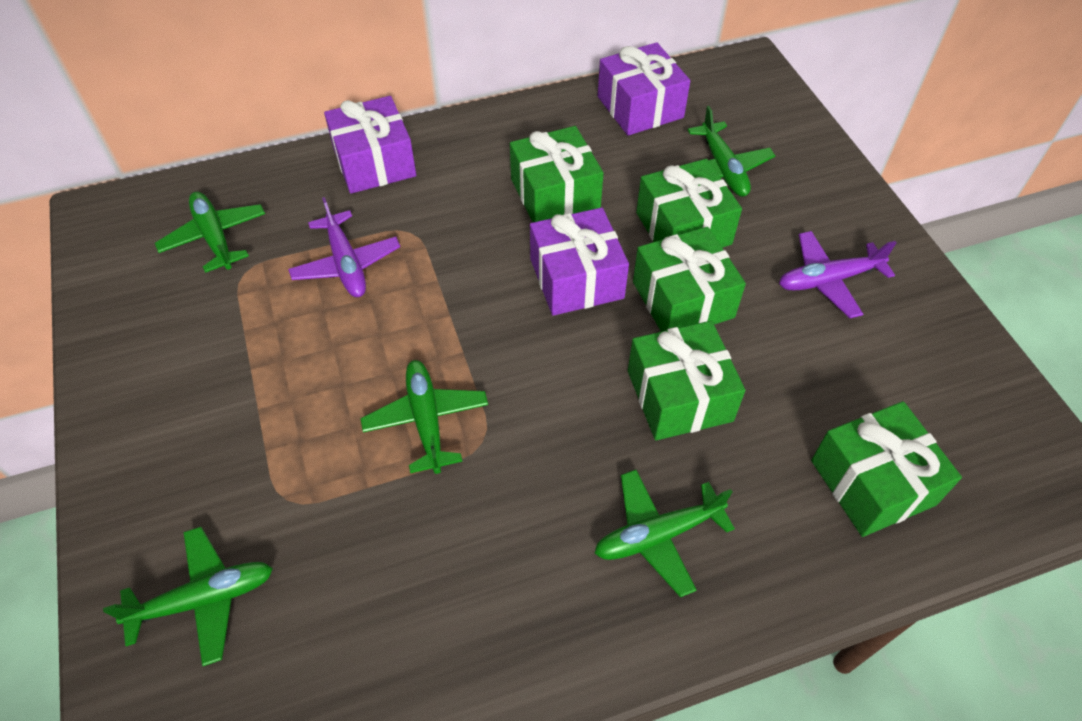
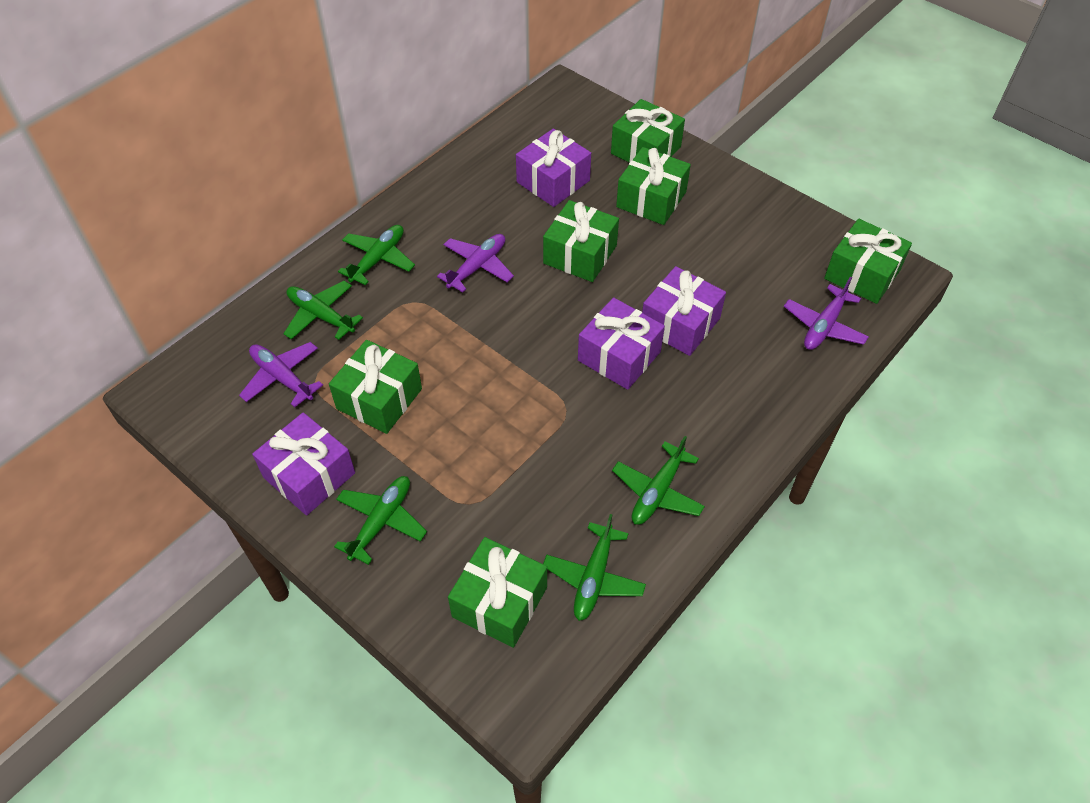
green gift: [510,126,604,222] [628,321,745,440] [633,227,746,332] [636,159,742,247] [811,401,962,537] = 5 -> [329,340,422,434] [448,537,547,648] [543,200,619,282] [611,99,685,163] [616,147,691,225] [824,219,912,304] = 6
purple gift: [324,96,416,194] [530,208,629,316] [598,42,690,136] = 3 -> [252,412,355,515] [516,129,591,207] [578,297,665,390] [642,266,726,356] = 4
purple plane: [288,197,400,297] [779,231,897,318] = 2 -> [239,342,323,407] [437,234,514,292] [784,277,869,350] = 3

